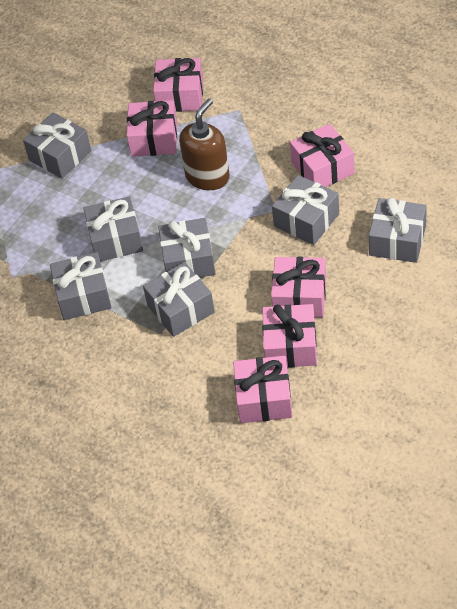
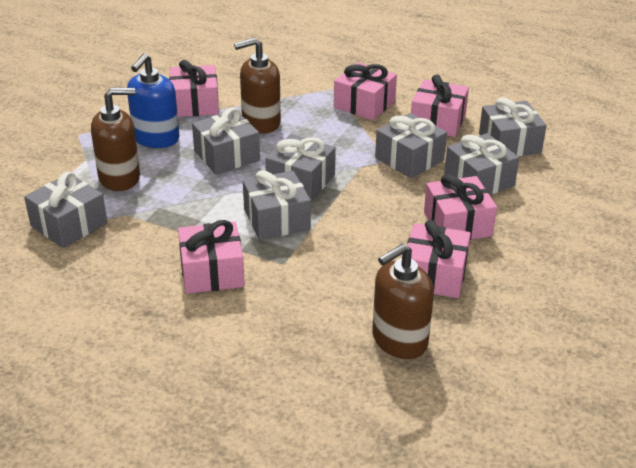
blue soap dispenser: none = 0 -> [127,53,180,148] = 1
brown soap dispenser: [179,98,230,190] = 1 -> [91,88,140,191] [234,38,281,134] [372,243,434,359] = 3

